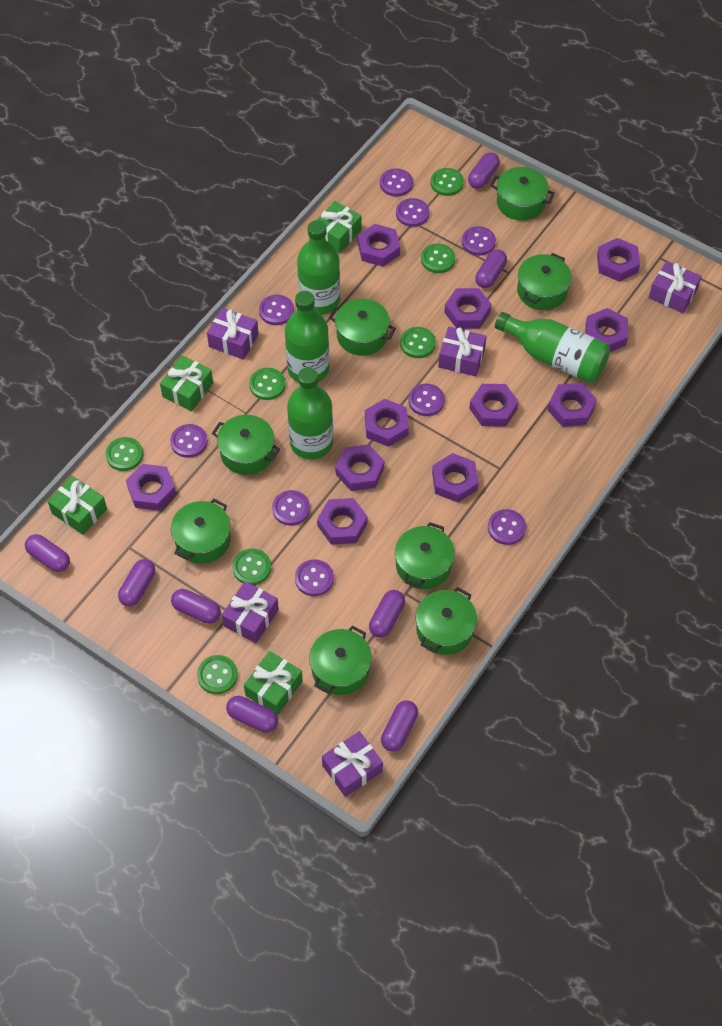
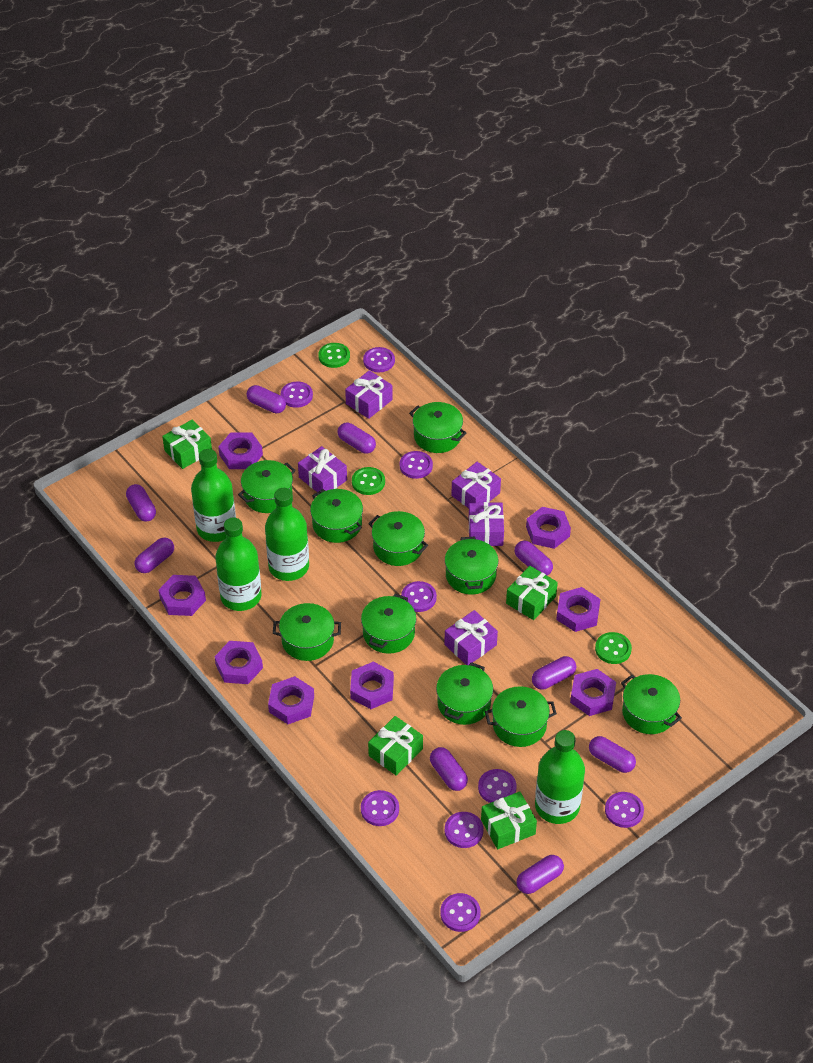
green button: [106,437,143,471] [197,655,238,694] [232,549,271,585] [249,368,286,400] [400,327,436,358] [421,244,455,273] [430,168,464,196] = 7 -> [318,343,350,368] [352,467,385,495] [595,632,632,664] = 3
green pot: [171,499,231,564] [212,415,280,475] [309,626,372,695] [329,298,396,356] [395,522,455,589] [416,587,477,655] [490,167,555,221] [517,253,572,310] = 8 -> [238,460,296,513] [273,603,341,661] [310,489,363,543] [361,594,416,654] [368,511,428,566] [409,402,467,453] [436,662,493,725] [445,537,499,595] [485,686,557,747] [621,674,682,734] = 10
purple capsule: [25,534,70,572] [118,559,155,607] [171,589,221,624] [226,696,278,733] [369,590,405,638] [381,700,418,752] [468,152,500,189] [475,250,507,288] = 8 -> [126,484,156,522] [135,537,174,573] [247,385,286,413] [337,423,376,454] [430,747,468,791] [514,540,553,576] [516,855,564,894] [532,656,576,690] [589,736,636,773] = 9
purple nut: [126,464,176,511] [317,498,368,545] [335,444,384,491] [358,224,400,267] [365,399,409,447] [432,453,479,502] [444,288,491,329] [469,384,519,427] [548,383,597,427] [586,308,628,352] [597,238,640,282] = 11 -> [159,575,206,616] [214,641,263,684] [218,433,263,469] [268,676,314,724] [350,662,394,709] [526,507,571,549] [556,587,600,632] [570,669,616,716] = 8

